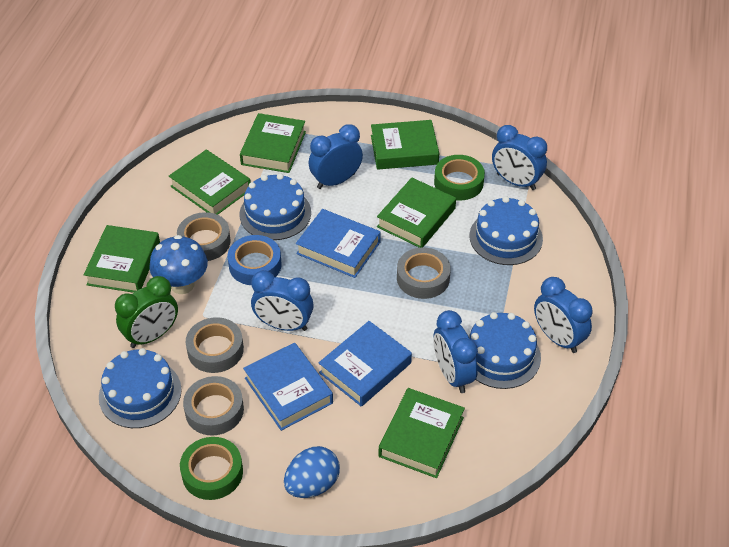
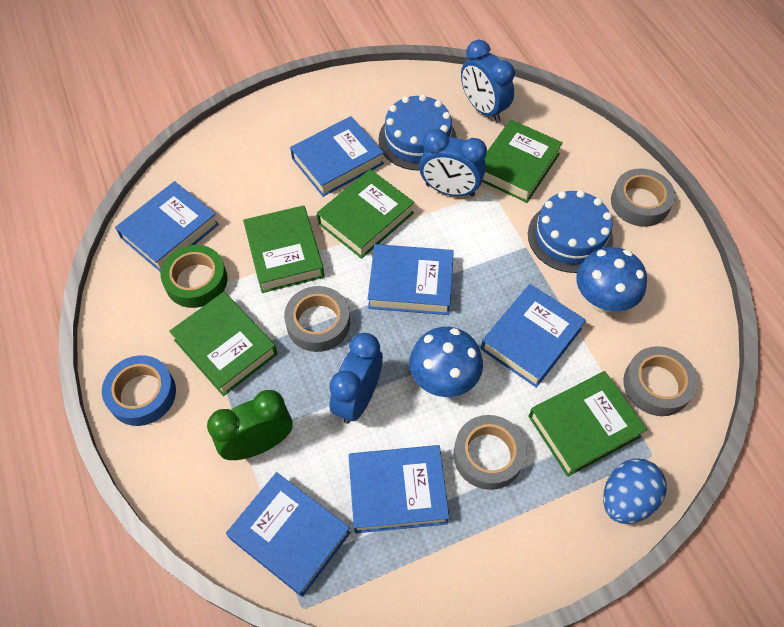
blue book: [243,343,333,431] [296,209,381,278] [318,321,412,407] = 3 -> [115,181,219,272] [226,472,351,597] [290,116,384,197] [348,445,449,533] [368,244,454,315] [481,284,586,388] = 6
blue cake: [99,348,182,428] [239,174,311,240] [468,312,541,389] [469,196,543,265] = 4 -> [379,94,457,171] [528,190,613,273] = 2
blue clock: [251,270,314,331] [309,124,363,189] [434,310,478,393] [492,125,547,190] [534,277,593,353] = 5 -> [329,333,383,424] [419,129,487,197] [461,40,515,122] = 3
blue mushroom: [149,235,208,294] = 1 -> [409,327,483,397] [576,247,647,313] = 2
green book: [84,225,160,293] [169,149,251,215] [240,113,306,173] [371,120,440,170] [377,178,456,248] [379,388,465,478] = 6 -> [169,292,278,396] [243,205,325,293] [317,169,414,259] [482,120,563,203] [528,371,647,477] = 5
green tape: [180,437,243,500] [434,155,485,200] = 2 -> [161,245,227,308] = 1

